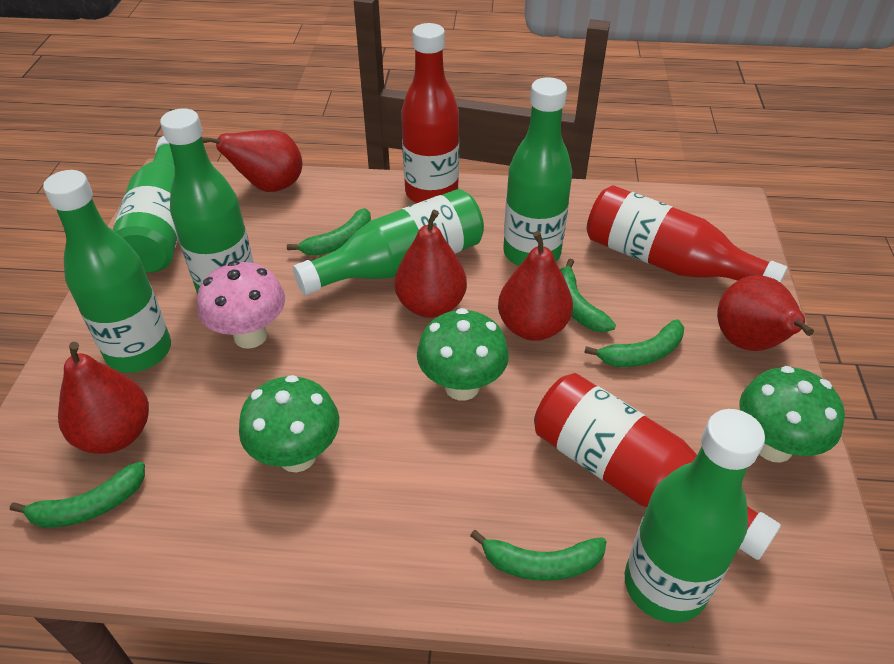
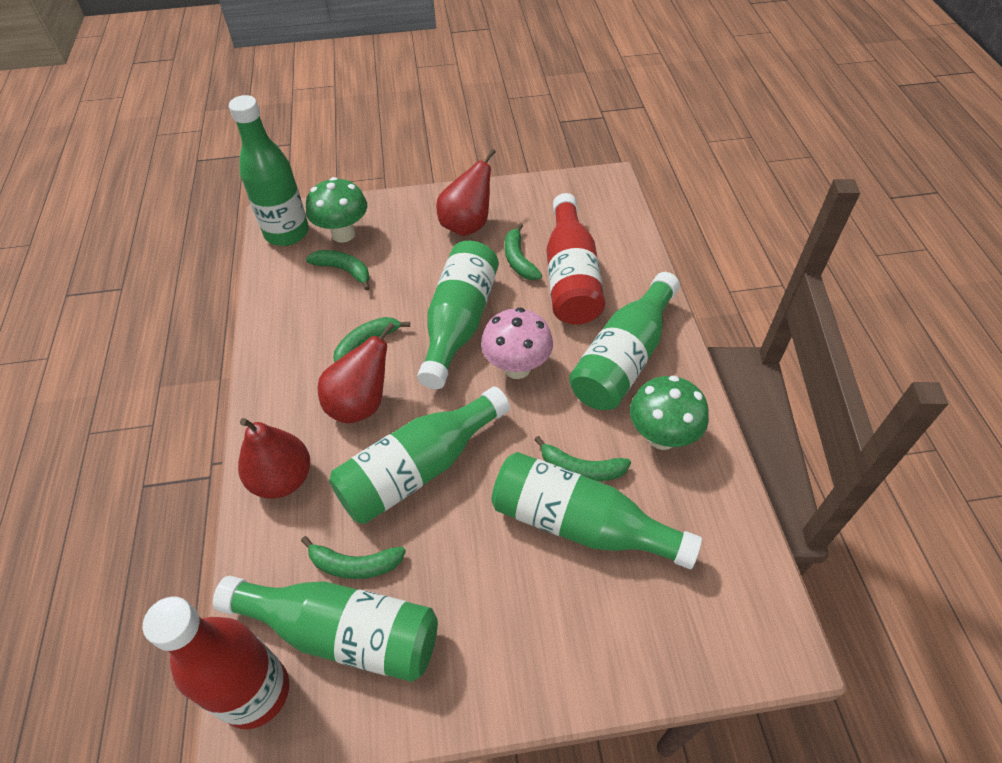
green mushroom: [239,375,339,472] [417,308,509,400] [739,366,845,463] = 3 -> [306,177,367,243] [630,375,709,450] = 2
red bottle: [401,23,459,203] [534,373,781,560] [587,185,787,283] = 3 -> [143,597,289,729] [547,193,605,325] = 2
red pear: [58,342,149,454] [202,130,302,192] [394,210,467,318] [498,231,573,341] [717,275,814,351] = 5 -> [238,418,310,499] [318,322,395,423] [436,149,496,236] = 3

